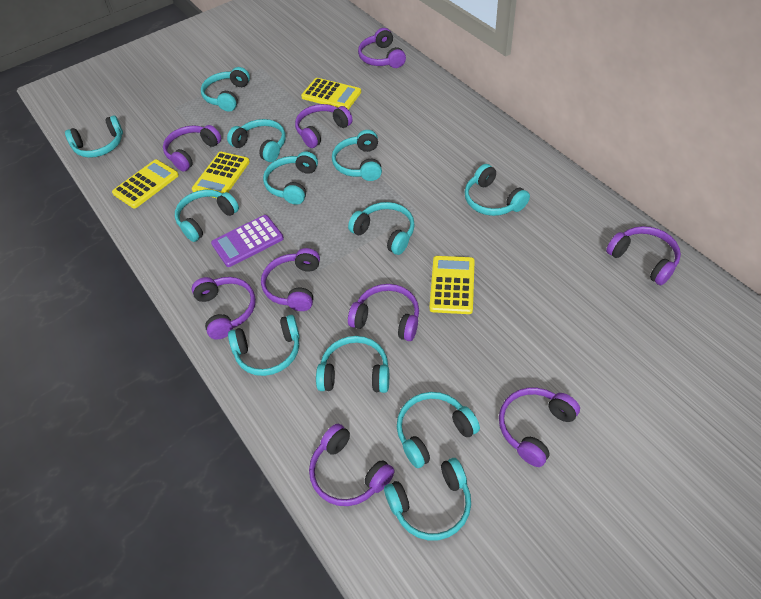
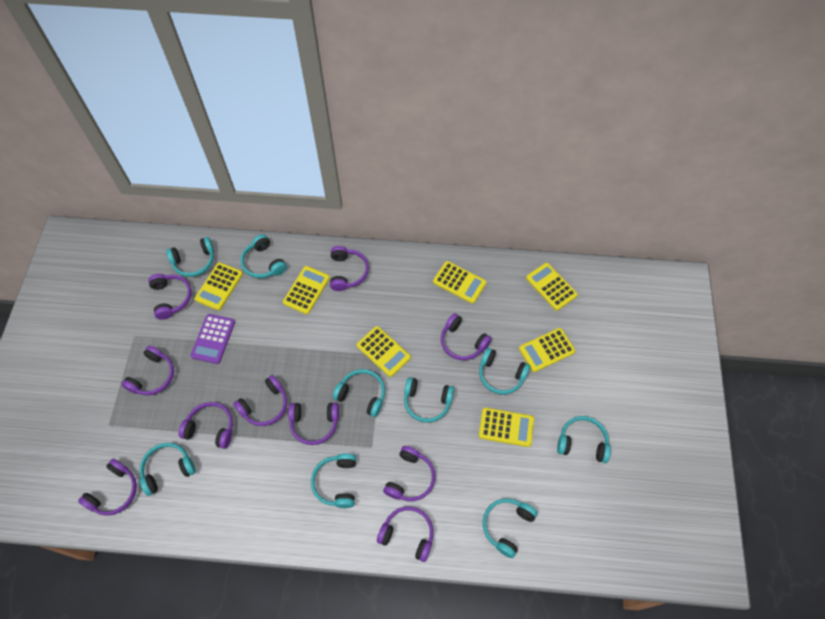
purple headphones: [163,125,221,171] [191,277,256,340] [261,248,320,311] [295,104,353,148] [309,424,395,506] [348,284,419,341] [358,28,406,68] [499,388,580,467] [606,226,681,285] = 9 -> [78,459,137,516] [121,346,174,395] [148,274,192,319] [178,402,233,449] [233,375,287,426] [288,403,339,445] [330,246,369,291] [377,506,434,562] [383,446,435,501] [441,313,492,360] = 10
turquoise headphones: [65,115,123,158] [175,190,239,242] [201,67,250,112] [227,119,286,162] [228,315,300,376] [263,152,318,205] [316,336,389,393] [332,130,382,181] [348,202,415,255] [384,458,471,540] [397,392,480,468] [464,164,530,216] = 12 -> [139,443,196,496] [166,237,214,277] [240,234,287,278] [311,453,356,508] [333,369,385,417] [404,377,454,423] [479,348,530,394] [482,498,538,558] [557,416,611,463] = 9
yellow calculator: [112,159,179,208] [192,152,250,198] [301,78,361,109] [430,256,475,314] = 4 -> [195,262,243,311] [283,266,330,314] [357,326,411,377] [433,261,487,304] [479,408,534,447] [519,328,576,372] [526,263,578,311] = 7

